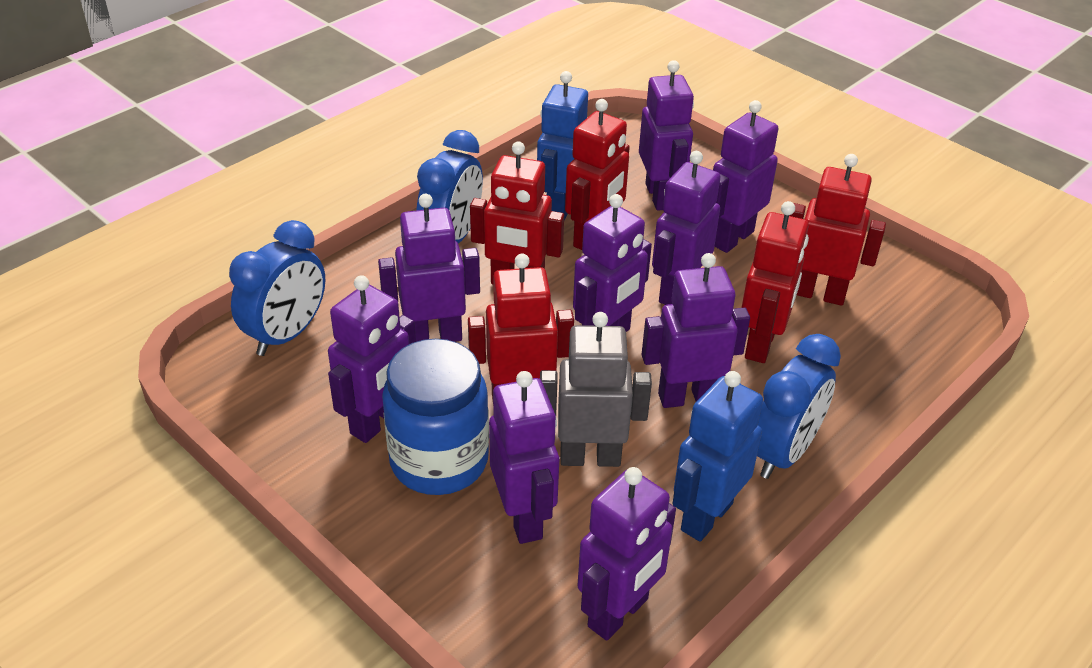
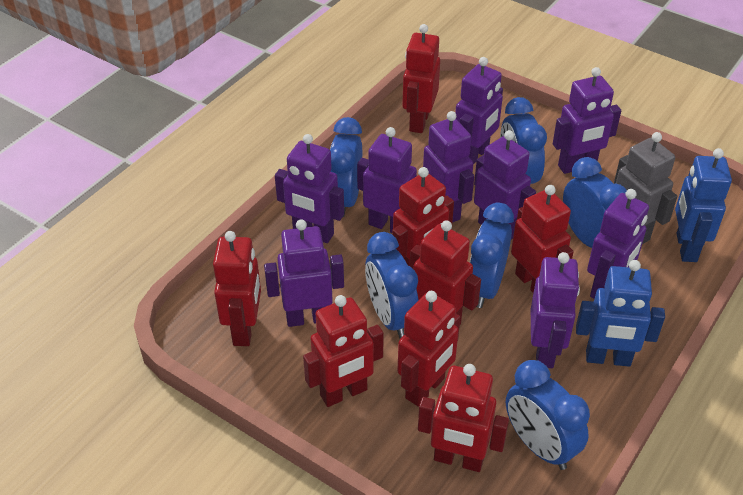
blue clock: [229,220,325,356] [416,130,483,243] [757,334,841,479] = 3 -> [330,117,362,217] [365,232,419,339] [470,202,514,308] [500,97,547,184] [506,360,590,470] [563,157,627,248] = 6
blue jar: [382,339,489,495] = 1 -> none = 0
red robot: [468,253,574,399] [470,141,564,284] [565,99,630,250] [741,201,809,363] [789,154,886,306] = 5 -> [213,231,261,346] [303,295,384,407] [392,167,454,266] [398,291,460,407] [402,24,440,133] [410,220,481,325] [418,364,509,472] [511,185,574,293] = 8

